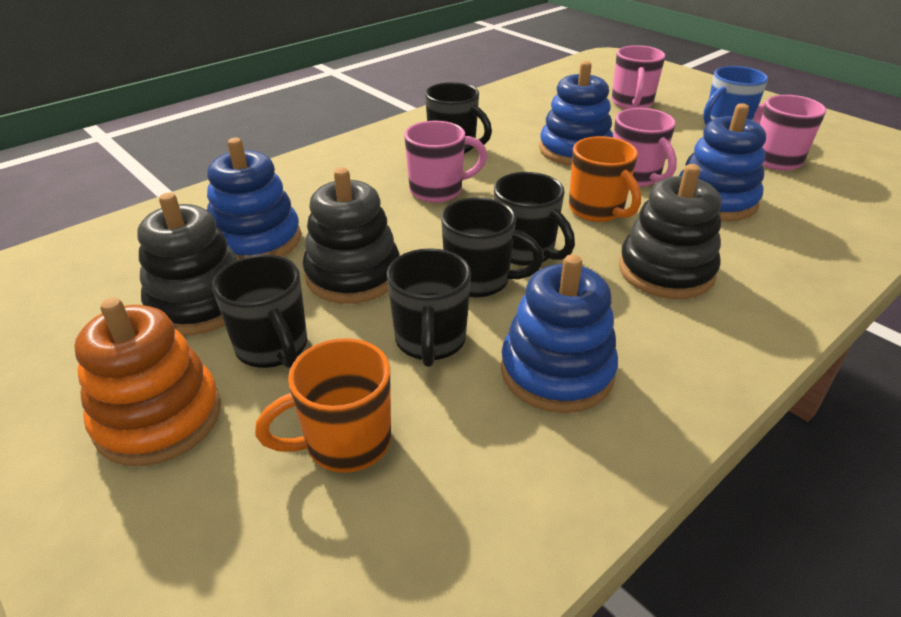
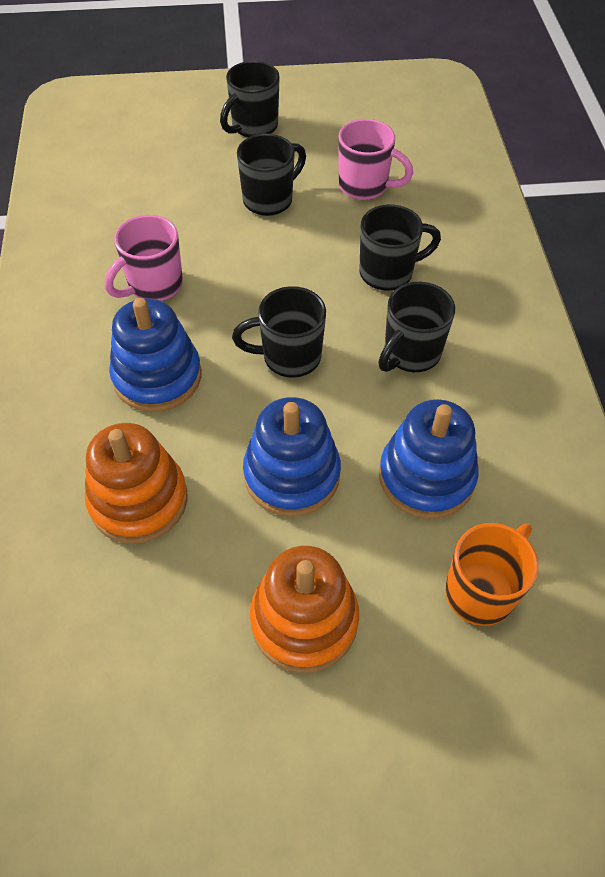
black stacking toy: [137,193,237,335] [303,168,400,304] [619,164,721,299] = 3 -> none = 0
blue mug: [703,66,768,125] = 1 -> none = 0
blue stacking toy: [207,138,301,260] [501,254,618,413] [539,61,613,166] [679,103,766,221] = 4 -> [109,298,201,412] [243,397,341,517] [379,399,479,519] = 3
orange mug: [255,338,391,473] [569,136,641,222] = 2 -> [445,523,539,626] = 1
orange stacking toy: [74,298,221,466] = 1 -> [85,423,188,544] [250,546,359,673] = 2
pink mug: [404,121,487,203] [612,45,665,109] [613,108,677,187] [754,95,826,171] = 4 -> [105,215,183,301] [338,119,413,200] = 2

